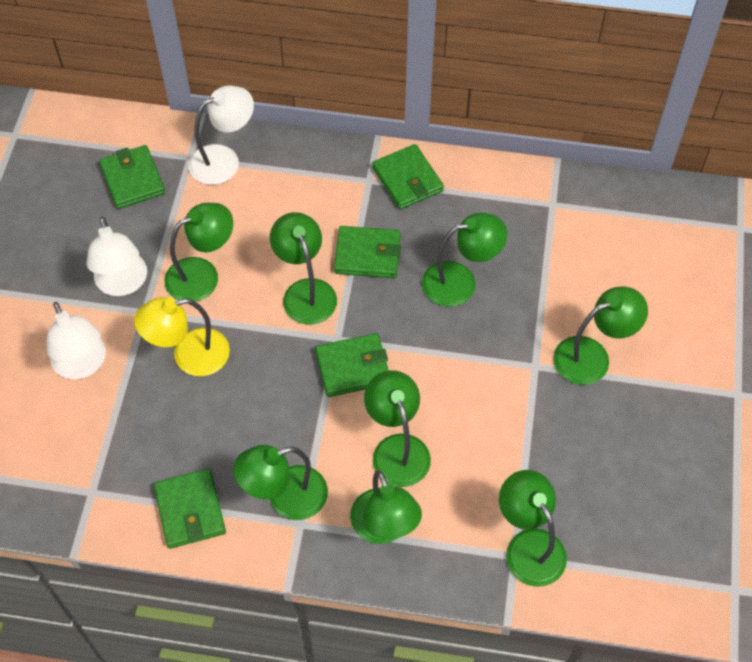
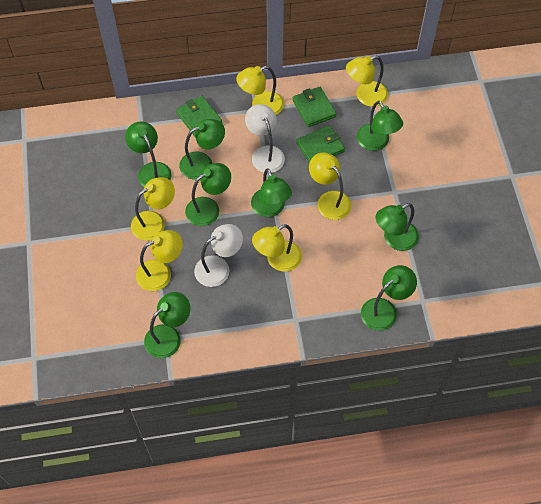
green wallet: [99,145,165,209] [154,468,226,549] [315,333,389,397] [334,226,401,278] [372,144,444,209] = 5 -> [176,96,222,138] [292,87,337,127] [296,125,345,163] = 3
white lamp: [47,302,106,379] [86,217,147,296] [188,86,254,185] = 3 -> [194,224,243,287] [245,104,285,173] = 2
yellow lamp: [134,297,230,376] = 1 -> [131,177,175,241] [136,230,183,291] [236,66,284,115] [252,224,302,272] [309,153,351,220] [346,56,388,107] = 6

